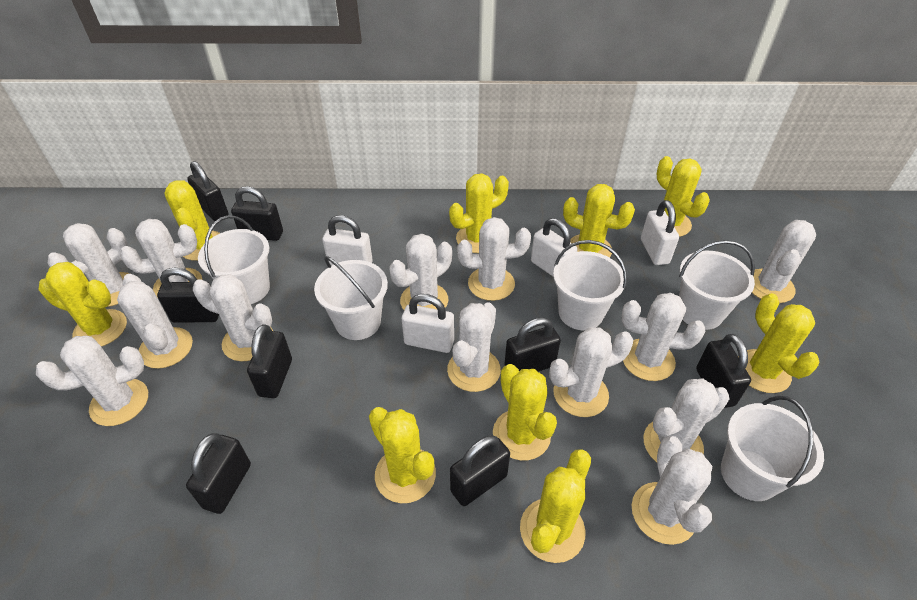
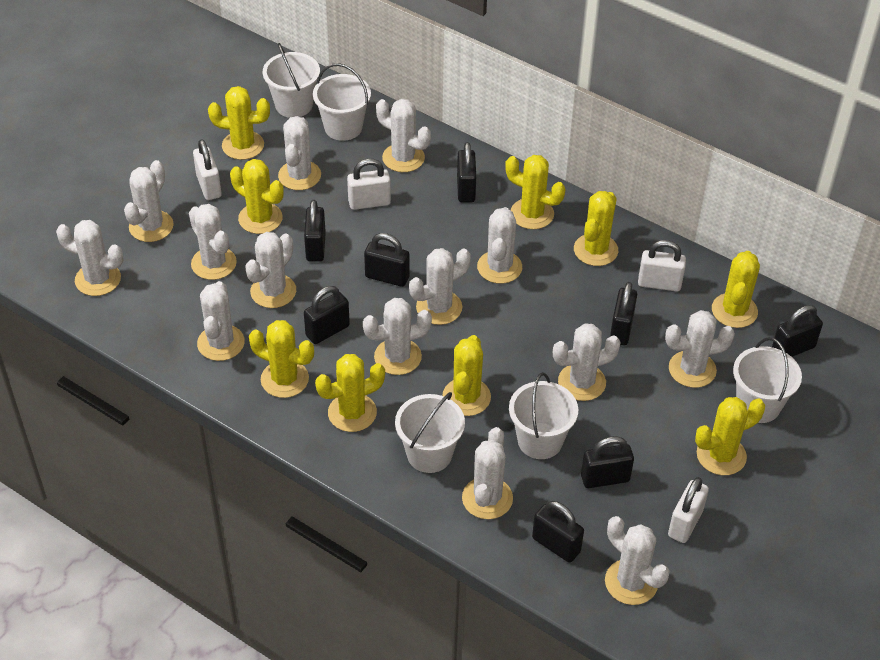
white cactus: [36,336,148,426] [48,223,130,307] [117,274,193,369] [120,219,202,298] [193,274,273,361] [389,234,452,310] [447,302,501,392] [457,217,531,301] [549,327,633,417] [621,293,705,381] [632,436,712,545] [644,379,729,462] [752,220,816,303] = 13 -> [56,220,123,296] [124,160,174,242] [189,204,237,280] [197,281,245,361] [245,232,296,308] [278,116,321,190] [363,298,432,375] [376,99,431,172] [409,248,471,325] [462,427,513,519] [477,207,522,284] [553,323,621,401] [605,516,669,605] [665,310,735,388] = 14

